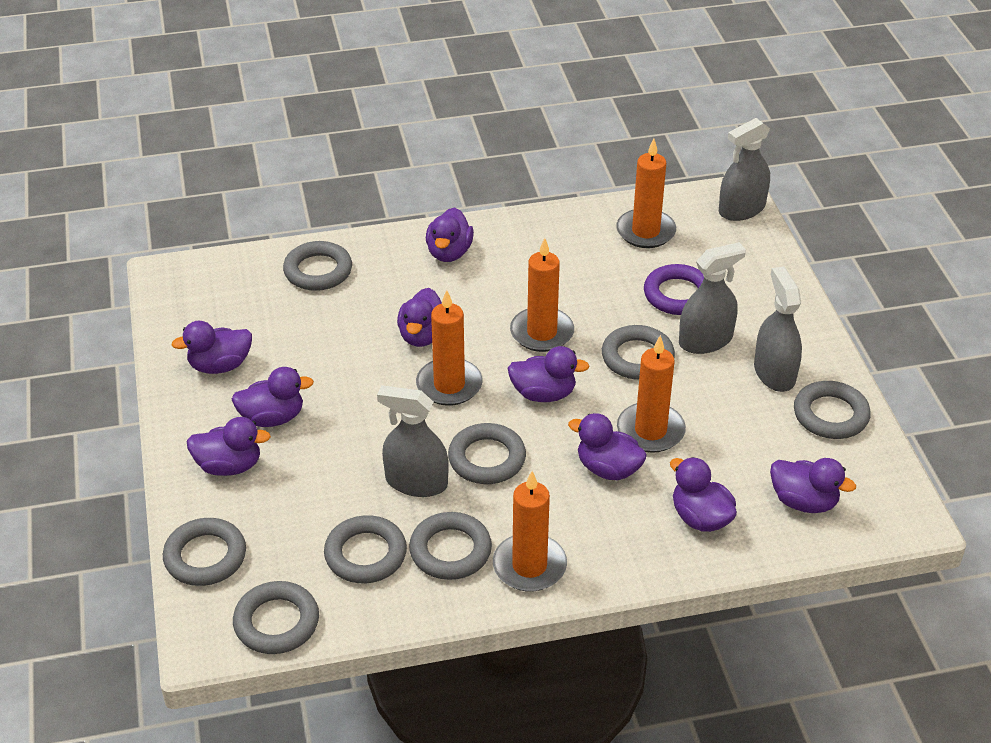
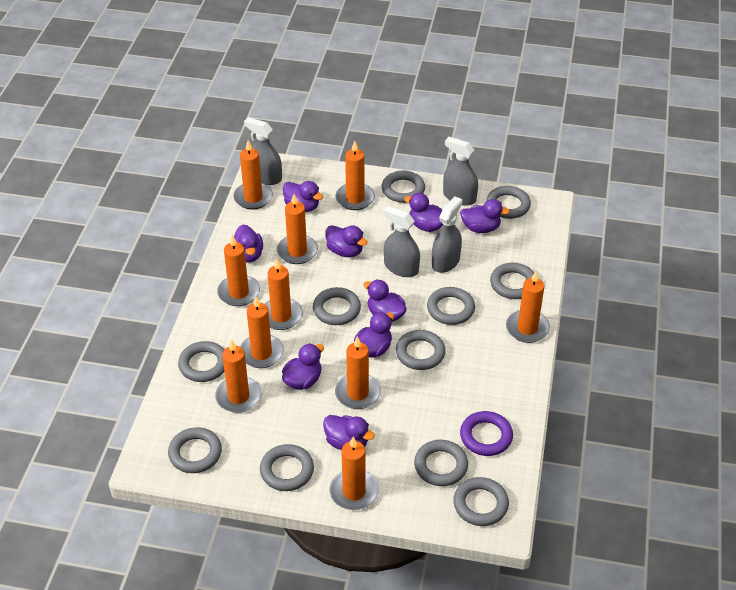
grey ring: [163,518,246,586] [233,581,319,654] [283,241,352,291] [324,515,407,583] [409,512,492,580] [448,423,526,484] [602,325,675,380] [794,381,871,439] = 8 -> [168,427,222,473] [178,341,225,382] [260,444,314,491] [313,287,361,325] [382,170,425,203] [396,330,446,370] [414,440,468,486] [427,287,475,325] [453,477,509,526] [486,186,531,219] [490,263,534,299] = 11
orange candle: [416,290,483,406] [493,471,567,592] [510,238,574,352] [616,139,676,248] [617,335,686,453] = 5 -> [215,339,261,413] [217,235,260,306] [233,140,273,209] [240,296,284,368] [265,259,303,330] [277,194,318,264] [330,436,379,510] [335,336,381,409] [336,141,375,210] [506,271,550,343] = 10

